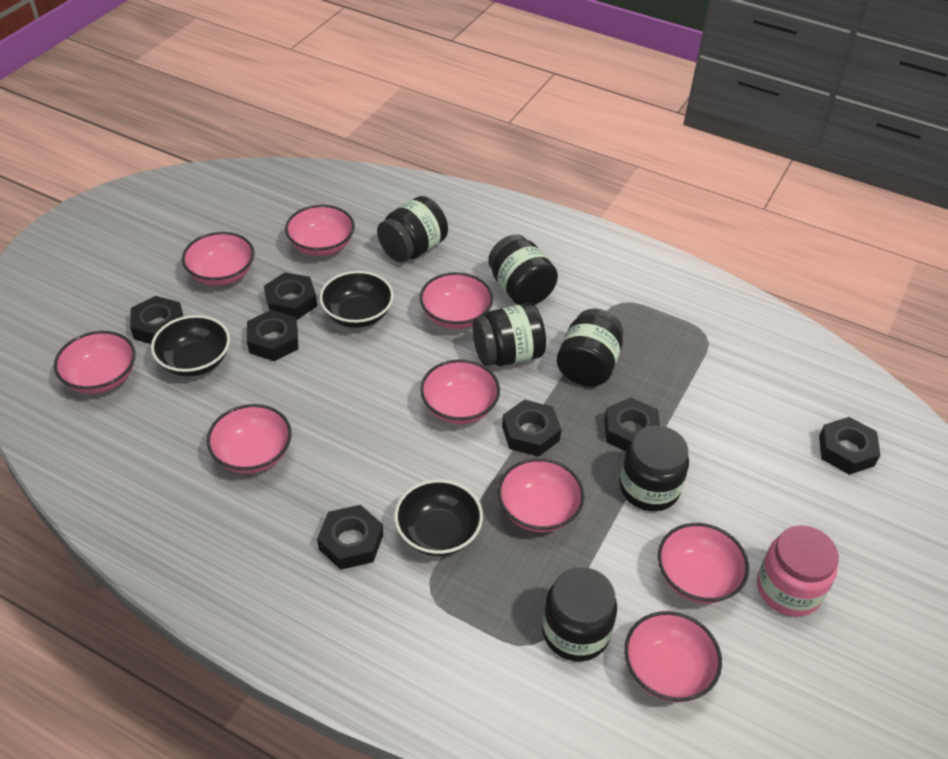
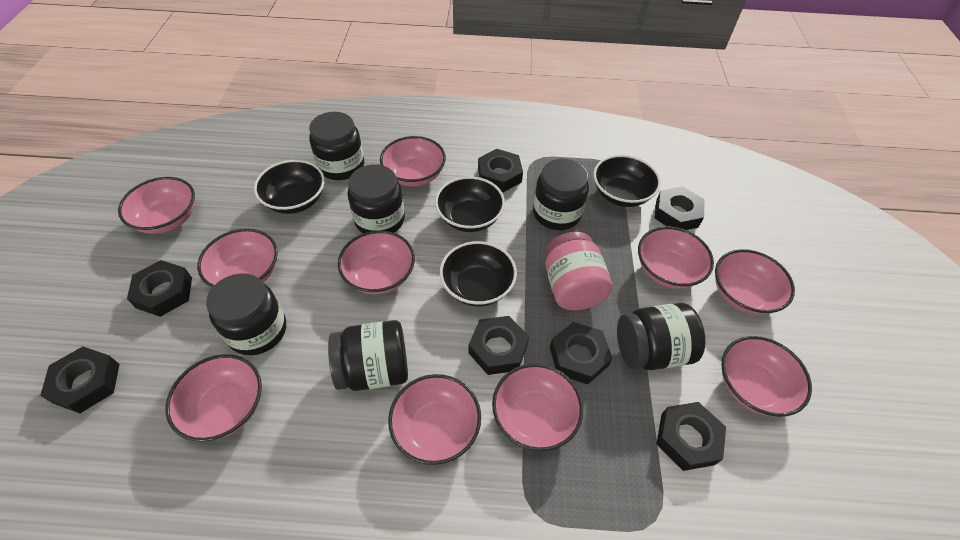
black bowl: [151,315,230,377] [319,271,394,328] [394,480,483,556] = 3 -> [254,160,325,214] [435,176,505,232] [440,241,517,307] [593,155,661,207] = 4
pink bowl: [54,331,136,394] [182,232,255,286] [207,404,292,474] [285,205,355,256] [420,272,493,329] [420,359,500,424] [498,458,585,532] [624,611,722,702] [658,523,749,603] = 9 -> [118,177,195,234] [165,354,262,442] [197,229,278,288] [338,231,415,295] [380,136,446,187] [388,374,481,465] [492,364,583,451] [638,227,714,289] [715,249,795,315] [721,336,812,417] = 10

